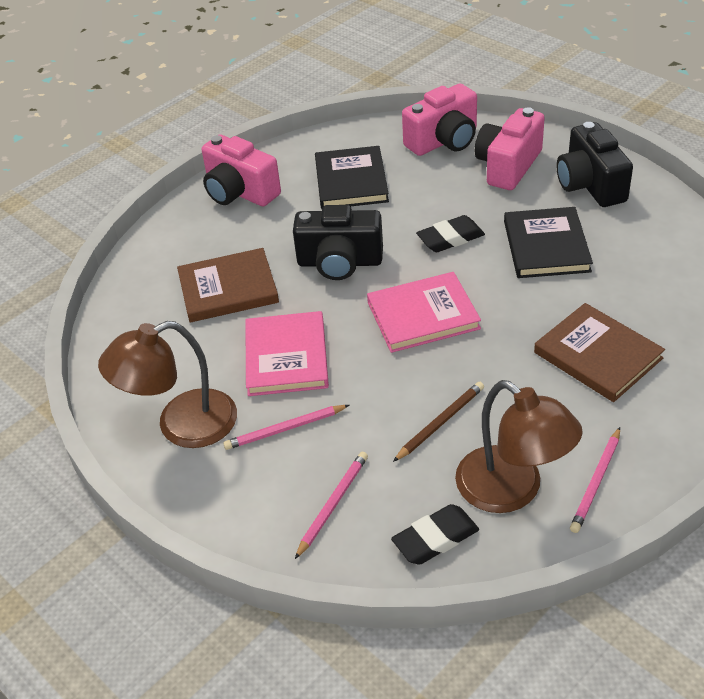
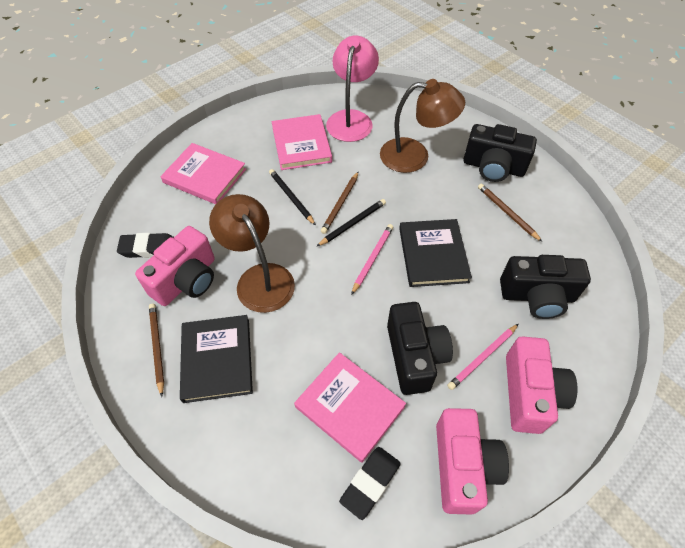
black camera: [293,205,383,280] [557,122,633,207] = 2 -> [387,302,453,395] [463,124,537,182] [500,255,591,319] = 3
black pencil: none = 0 -> [269,169,316,225] [316,199,386,247] = 2
brown book: [177,248,279,323] [534,303,665,402] = 2 -> none = 0
brown pencil: [393,382,484,462] = 1 -> [149,304,164,397] [321,172,358,234] [478,183,542,242] = 3
pink book: [245,311,329,396] [367,272,481,353] = 2 -> [161,143,246,204] [272,114,332,170] [294,352,406,463] = 3
pink lamp: none = 0 -> [326,35,379,142] = 1
pink pencil: [223,405,349,450] [295,452,368,559] [570,427,620,533] = 3 -> [351,224,393,295] [447,324,518,390] = 2

